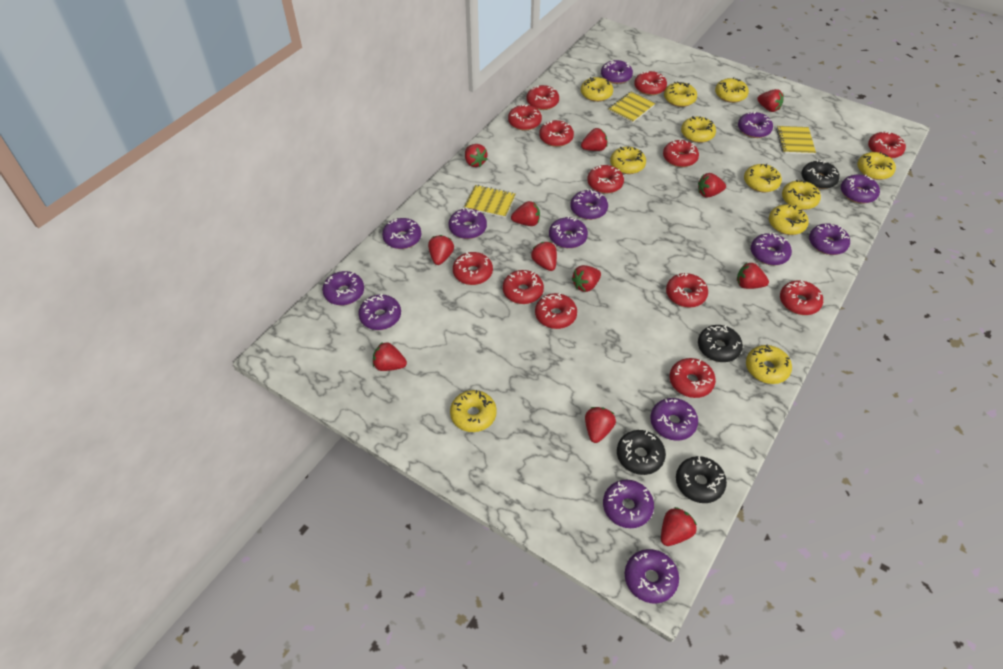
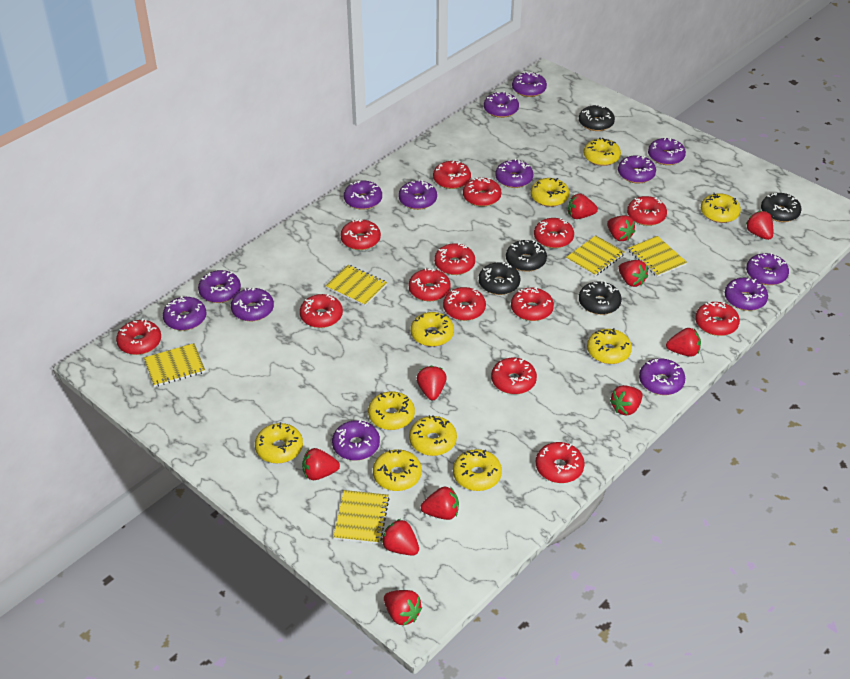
black donut: [617,430,666,475] [676,456,727,503] [698,325,743,362] [802,160,840,189] = 4 -> [479,262,520,295] [506,240,547,272] [579,104,615,131] [579,280,622,315] [761,193,801,222] = 5
red donut: [453,252,493,285] [503,270,544,304] [508,104,542,131] [527,85,559,110] [535,293,577,329] [539,120,574,147] [587,165,624,194] [634,71,667,95] [663,140,699,167] [666,273,708,308] [670,358,716,398] [780,280,823,315] [868,131,906,159] = 13 -> [116,319,161,355] [300,294,343,328] [340,219,381,250] [408,268,451,301] [433,161,471,189] [434,243,475,275] [443,287,486,321] [463,178,501,207] [491,358,537,394] [511,287,554,321] [534,218,574,248] [536,442,585,483] [627,196,667,226] [695,302,740,336] = 14
red strawberry: [373,342,407,371] [428,235,454,265] [465,144,487,167] [511,201,540,226] [531,242,557,271] [572,265,601,292] [581,128,608,151] [585,407,616,443] [661,507,697,546] [698,173,726,198] [737,263,769,289] [757,89,784,112] = 12 -> [302,448,340,480] [381,519,419,556] [384,590,422,626] [417,366,447,400] [421,487,459,520] [568,193,598,219] [607,215,635,241] [610,385,643,416] [618,260,648,287] [666,328,701,357] [746,211,773,240] = 11
yellow donut: [450,390,497,432] [581,77,613,102] [610,147,646,174] [664,82,697,107] [681,116,716,143] [715,77,749,103] [744,163,782,192] [746,345,792,384] [769,205,809,235] [782,180,821,210] [857,152,896,180] = 11 -> [255,422,303,463] [368,392,415,430] [373,449,422,491] [409,415,457,456] [410,312,454,347] [453,449,502,491] [531,178,569,207] [583,137,621,166] [587,328,632,364] [701,193,741,223] = 10
yellow notebook: [464,185,516,218] [608,92,655,123] [776,126,816,155] = 3 -> [144,343,205,387] [325,265,387,306] [333,490,390,544] [566,235,625,277] [628,236,687,277] = 5

